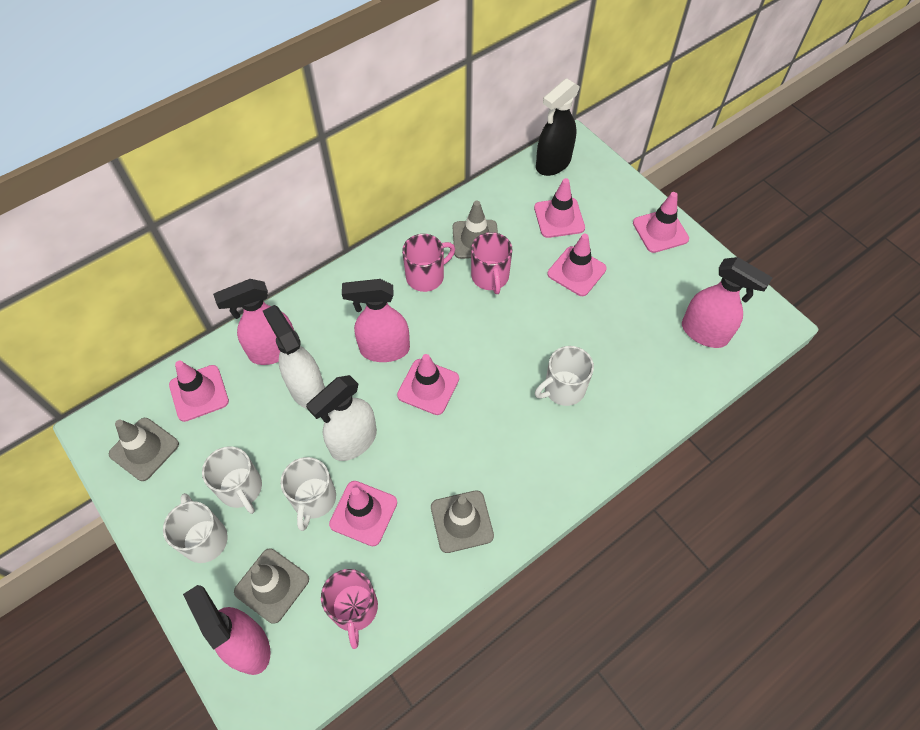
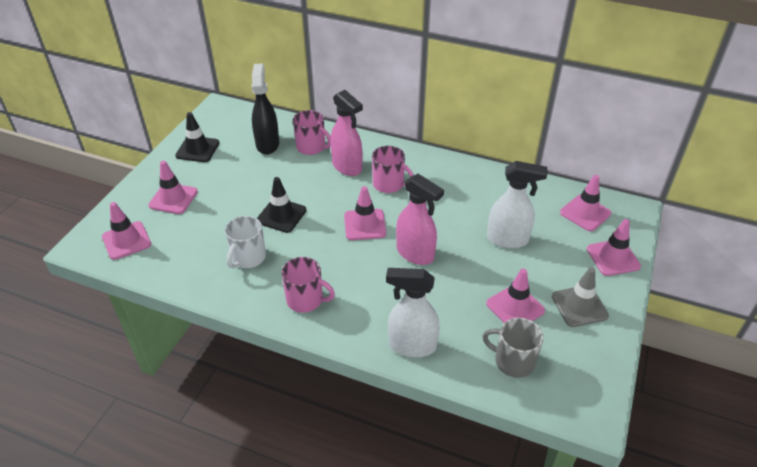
black traffic cone: none = 0 -> [175,112,220,162] [257,177,306,233] = 2
grey mug: none = 0 -> [483,318,544,378] = 1
grey traffic cone: [109,418,179,481] [234,549,309,624] [431,490,494,553] [452,201,498,259] = 4 -> [552,267,609,327] = 1
pink spray bottle: [183,585,271,675] [213,279,294,365] [342,279,410,362] [682,257,773,348] = 4 -> [330,90,363,176] [396,174,444,265] = 2
white mug: [163,493,228,563] [202,446,262,514] [280,457,336,531] [535,346,594,406] = 4 -> [225,216,266,269] = 1

